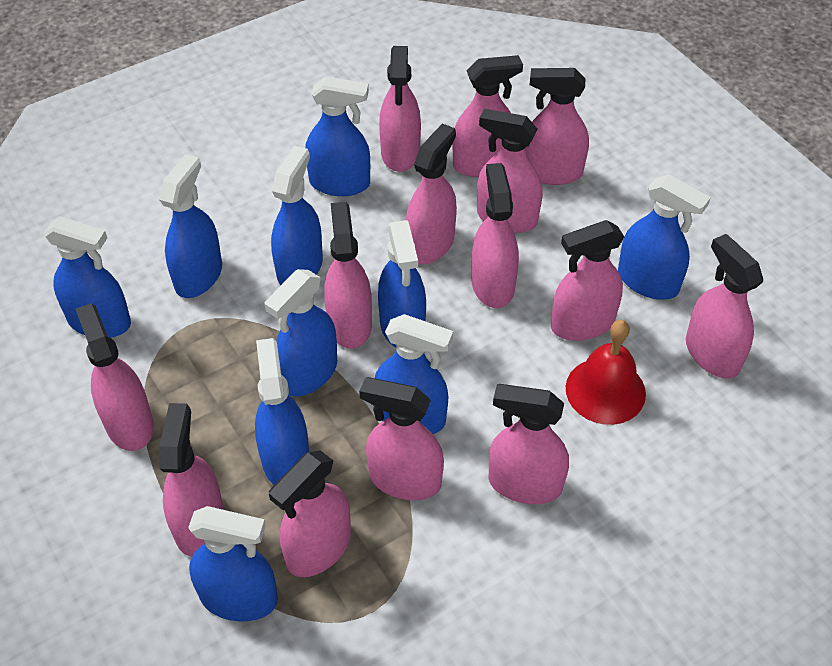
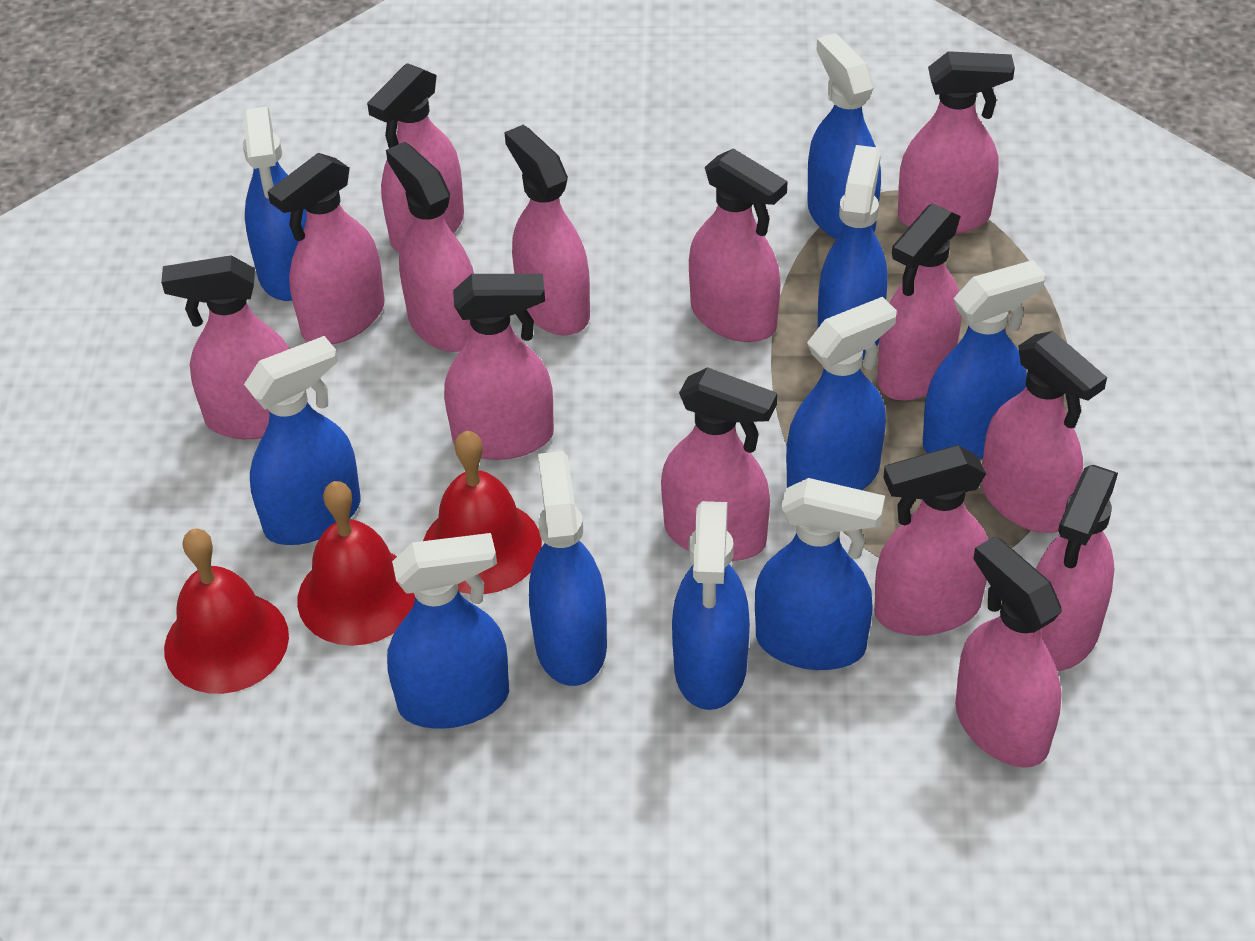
red bell: [566,320,646,425] = 1 -> [164,529,289,694] [297,481,415,646] [423,431,542,594] = 3

